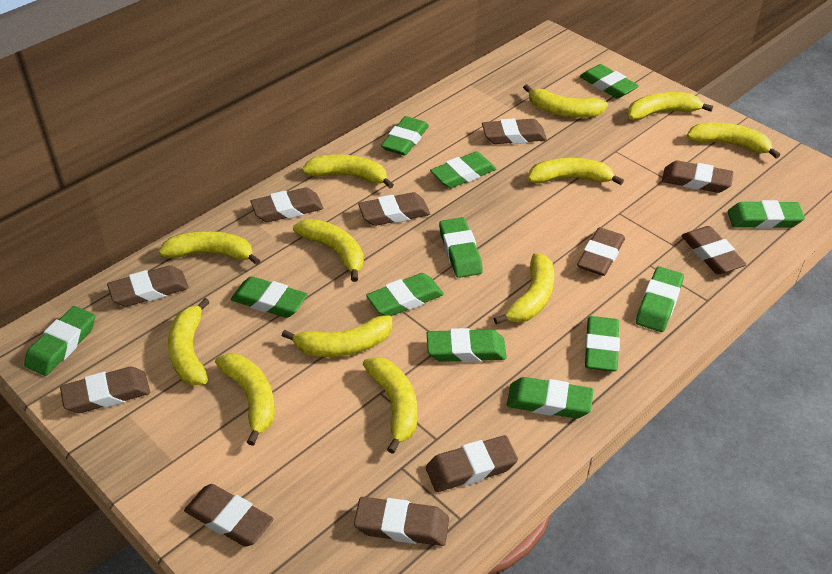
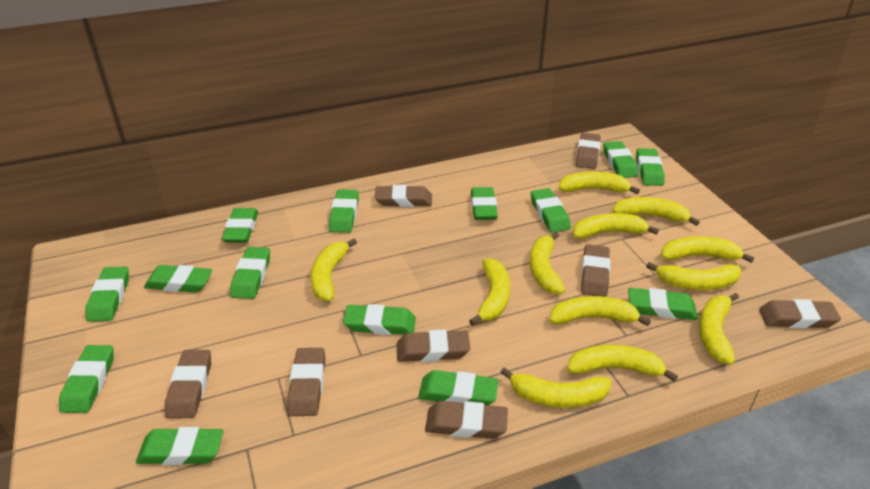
brown eraser: [60,367,150,413] [107,265,189,307] [184,484,273,547] [250,187,323,222] [354,497,449,546] [358,192,430,226] [426,435,518,492] [482,118,547,144] [577,227,625,276] [662,161,734,193] [681,226,747,274] = 11 -> [165,350,211,418] [287,348,325,416] [375,185,432,207] [397,330,470,362] [425,401,508,439] [576,133,601,169] [581,244,610,297] [759,299,841,329] = 8
green eraser: [24,306,95,376] [231,276,308,318] [366,273,444,316] [381,116,429,156] [427,328,507,362] [430,151,496,188] [439,217,483,278] [507,377,593,419] [580,64,639,99] [585,316,620,371] [636,267,684,332] [728,200,805,229] = 12 -> [59,345,113,413] [85,267,129,322] [136,427,223,465] [144,265,212,293] [222,208,258,243] [230,247,270,299] [329,189,359,233] [343,304,416,335] [418,370,498,405] [471,187,498,220] [531,188,571,232] [603,141,638,178] [628,288,698,320] [636,148,665,186] = 14

